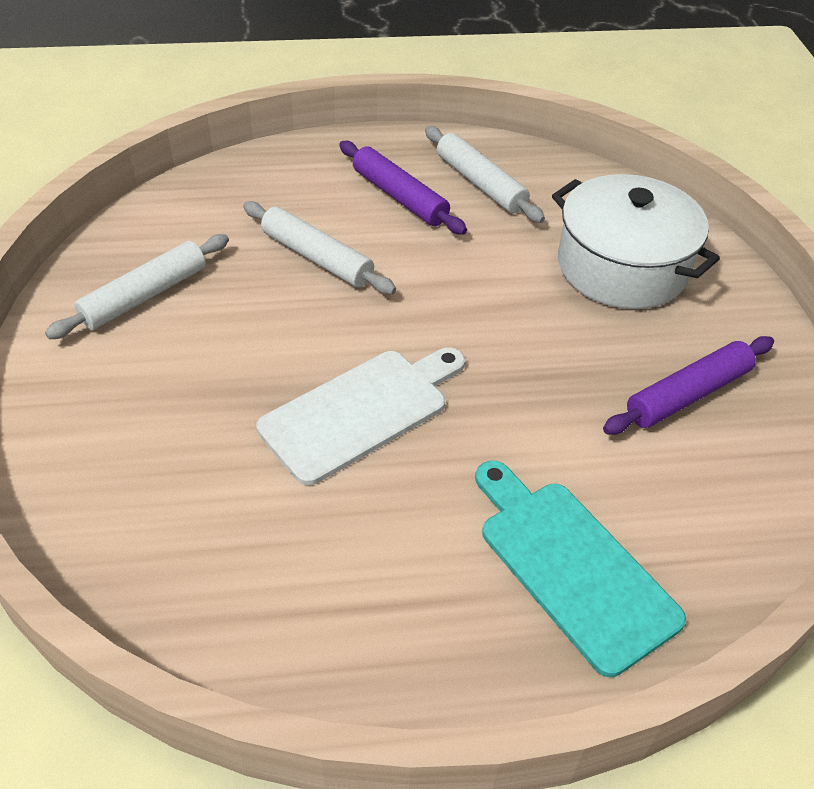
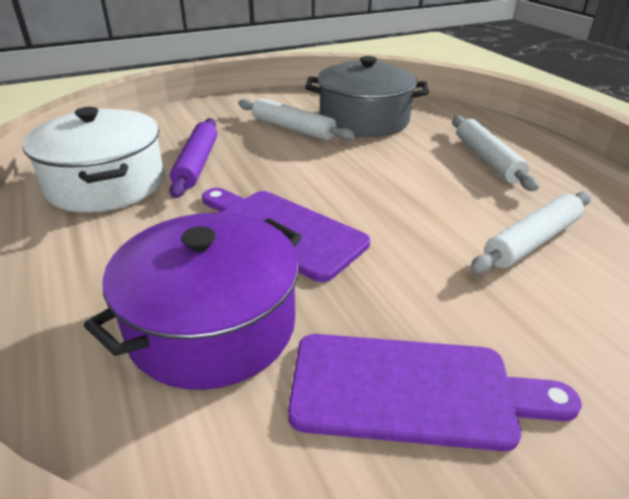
grey pot: none = 0 -> [305,56,429,137] = 1
purple cutting board: none = 0 -> [202,188,370,282] [288,334,582,451] = 2
purple pot: none = 0 -> [84,213,301,390] = 1
purple rolling pin: [339,141,467,235] [603,336,774,435] = 2 -> [169,118,217,198] = 1
turquoise cutting board: [475,461,686,677] = 1 -> none = 0
white cutting board: [256,347,465,485] = 1 -> none = 0

